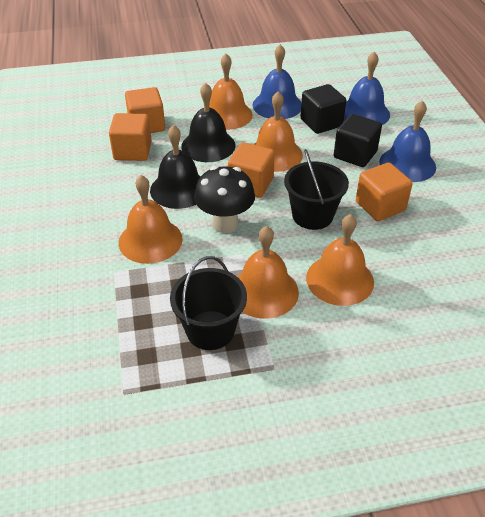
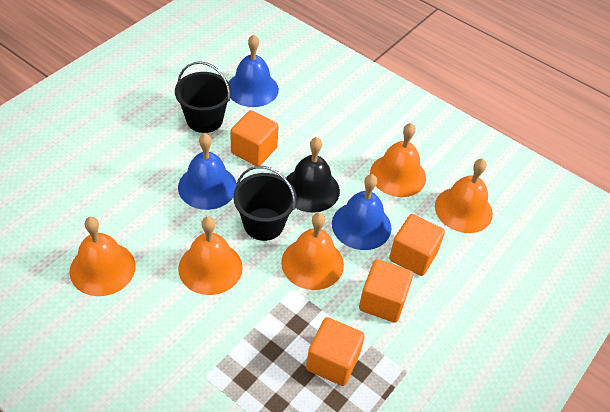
black bell: [150,125,201,209] [181,83,236,162] = 2 -> [286,137,340,213] = 1
black cube: [300,84,347,134] [334,114,382,167] = 2 -> none = 0
black mushroom: [194,166,255,233] = 1 -> none = 0

